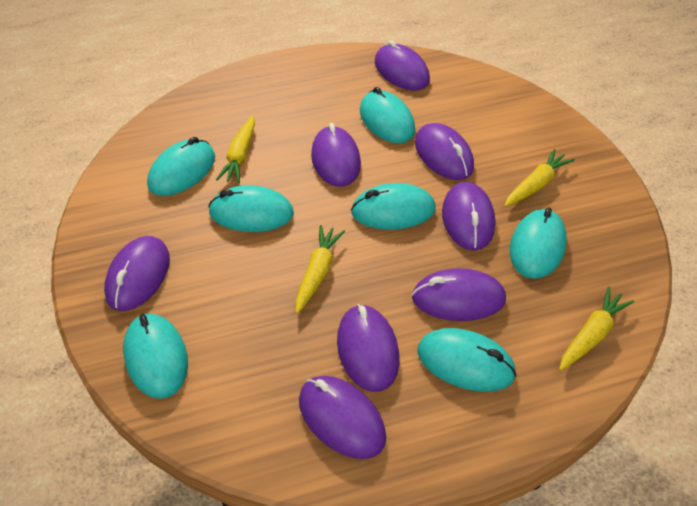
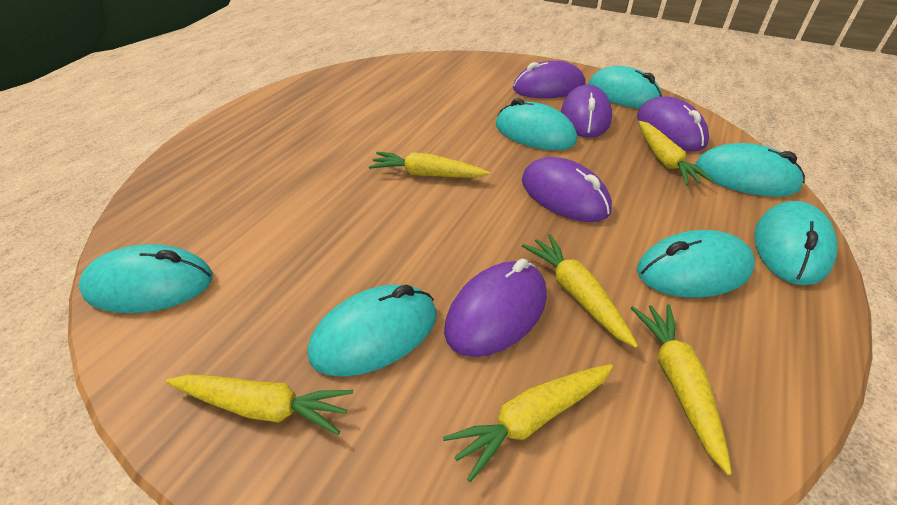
purple mouse: [104,236,170,311] [299,376,386,459] [311,123,361,187] [337,304,399,392] [375,40,430,90] [412,268,506,321] [415,123,474,180] [442,182,495,251] = 8 -> [444,258,547,357] [513,61,585,98] [522,157,612,222] [561,85,612,138] [637,96,709,151] = 5
yellow carrot: [216,116,255,183] [296,225,345,313] [504,149,575,207] [559,287,634,370] = 4 -> [166,374,353,435] [369,152,490,178] [443,364,613,482] [522,234,638,348] [631,304,732,475] [639,121,713,185] = 6

